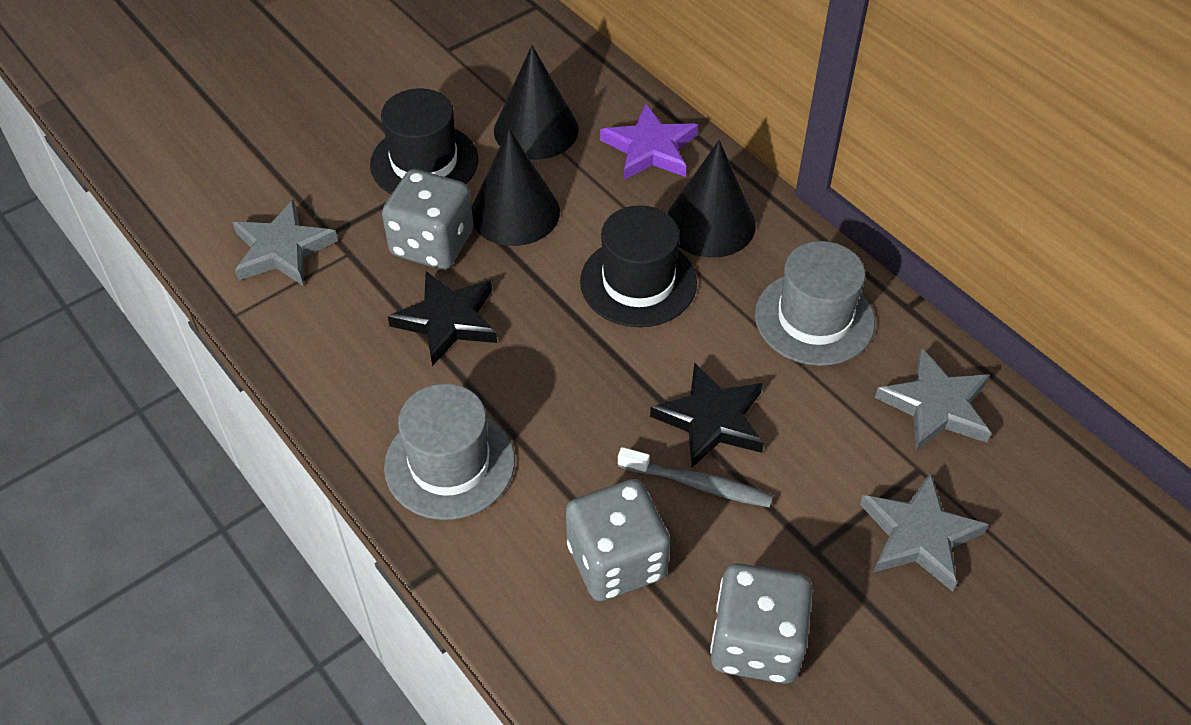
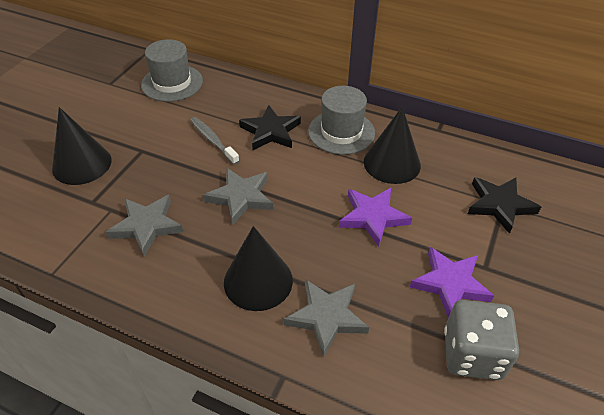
black hat: [370,88,478,194] [580,205,697,327] = 2 -> none = 0
grey dice: [382,169,474,270] [566,479,670,601] [710,563,813,684] = 3 -> [444,300,519,380] = 1
purple star: [600,104,698,180] = 1 -> [339,188,412,247] [410,247,494,318] = 2

